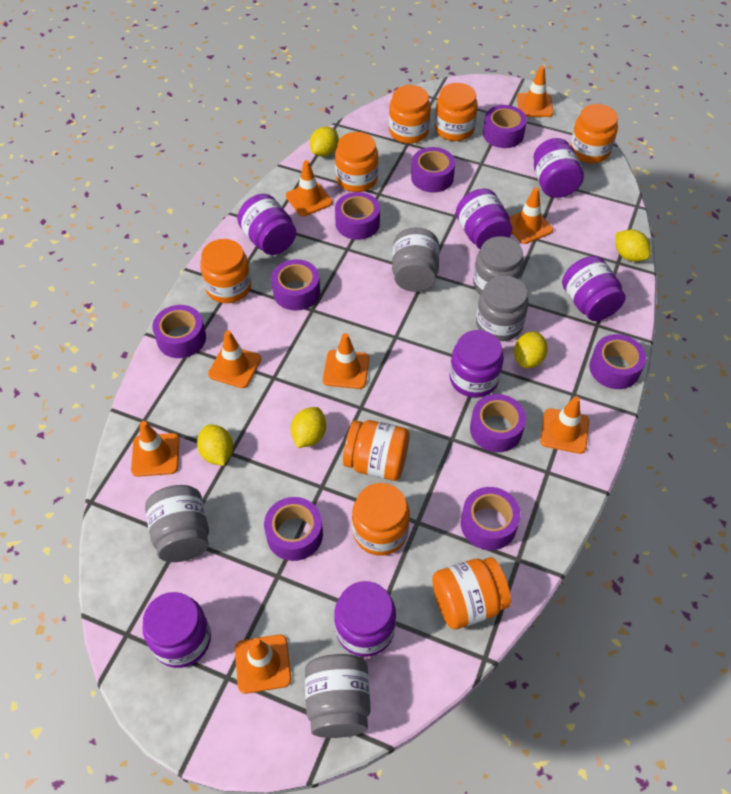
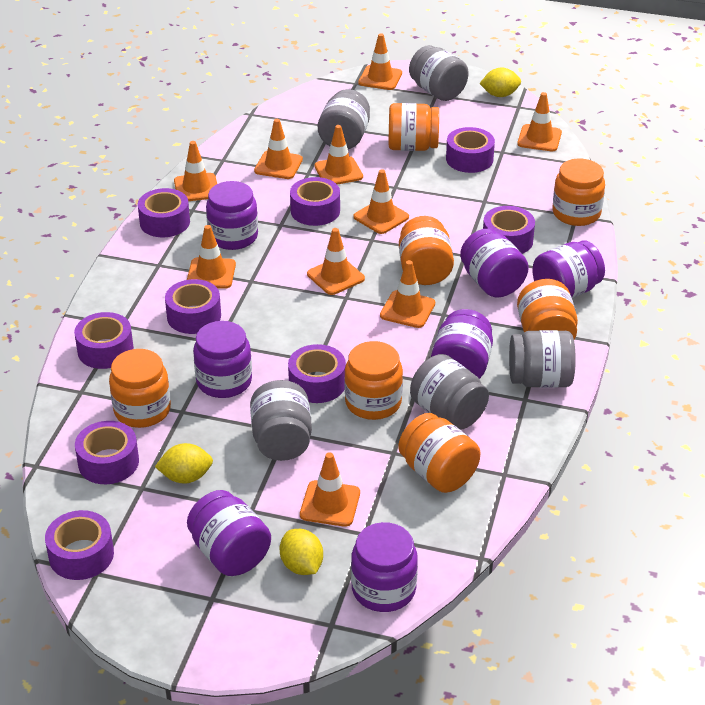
orange jar: [200,239,251,303] [335,132,379,192] [343,420,410,481] [352,483,410,556] [389,85,431,144] [432,557,511,630] [435,83,478,141] [570,104,618,163] = 8 -> [109,349,171,428] [344,341,403,420] [388,103,439,151] [398,413,480,493] [399,216,454,285] [517,279,578,340] [552,158,605,226] = 7
orange traffic cone: [131,421,179,477] [208,330,261,388] [235,634,291,694] [286,160,333,217] [323,333,370,389] [509,187,553,244] [517,66,554,117] [540,396,589,454] = 8 -> [174,141,217,201] [187,225,236,289] [254,119,303,179] [300,452,360,527] [307,228,365,295] [314,125,363,185] [353,169,409,234] [358,33,402,90] [380,260,435,328] [517,92,562,151] = 10
yellow lemon: [197,424,233,466] [291,407,326,448] [310,127,339,156] [514,332,548,368] [616,229,651,262] = 5 -> [155,443,213,484] [280,529,323,575] [479,68,521,97] = 3

